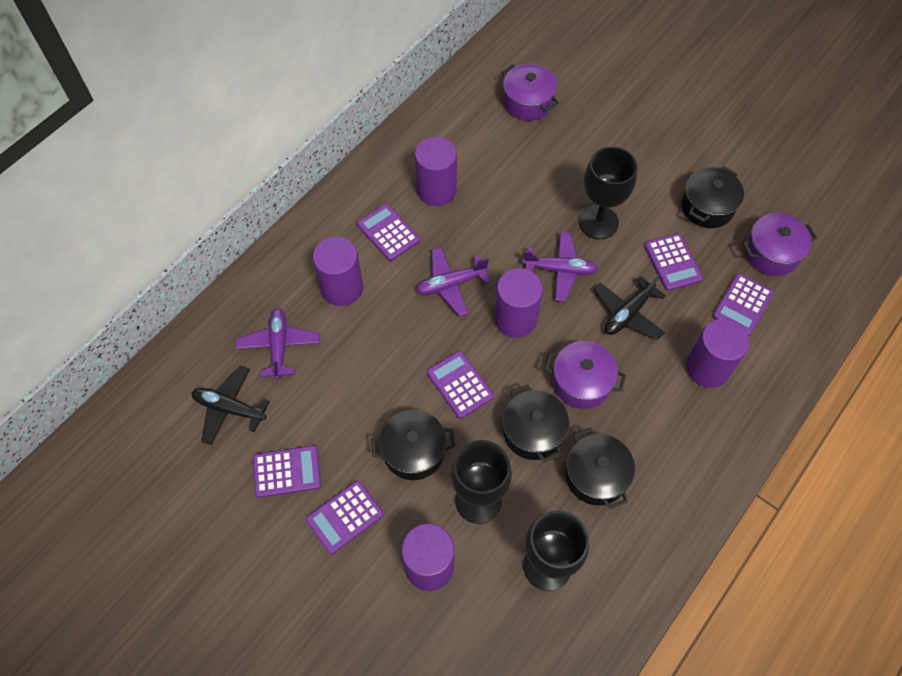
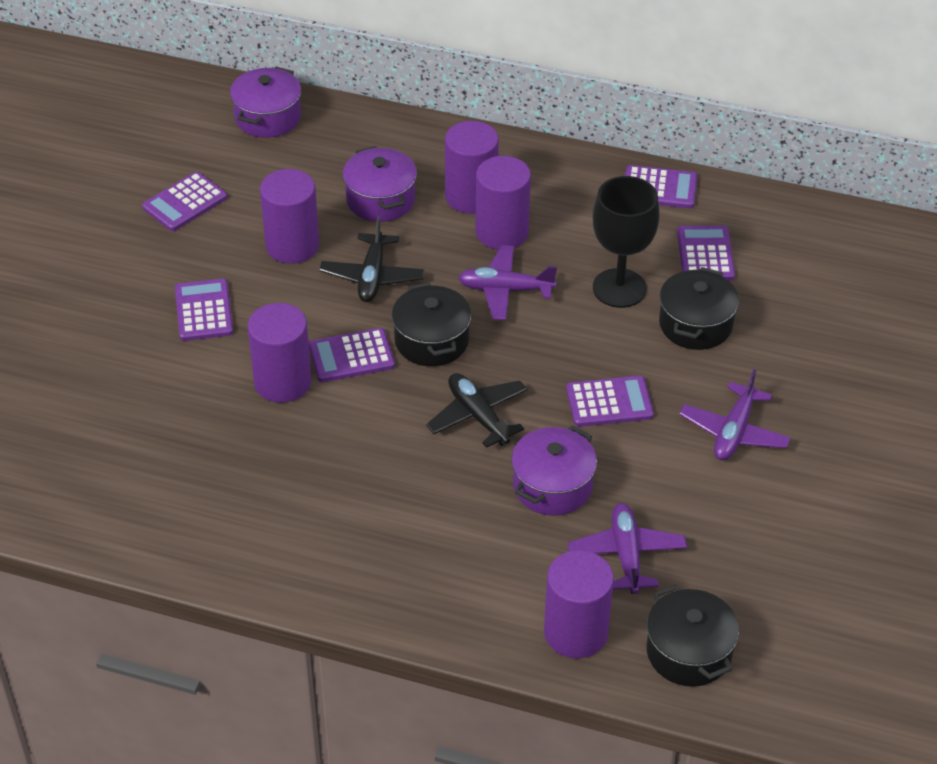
black goblet: [451,440,512,524] [523,510,589,591] [578,146,637,239] = 3 -> [593,176,660,308] = 1
black pot: [371,410,455,480] [503,385,569,462] [565,428,635,509] [681,166,744,228] = 4 -> [392,282,471,366] [647,584,739,687] [659,267,739,350] = 3

